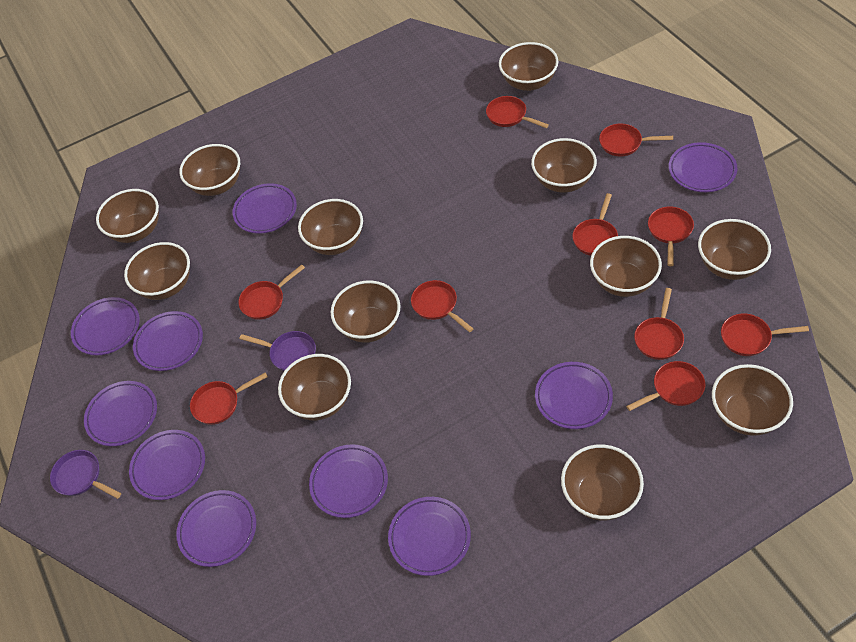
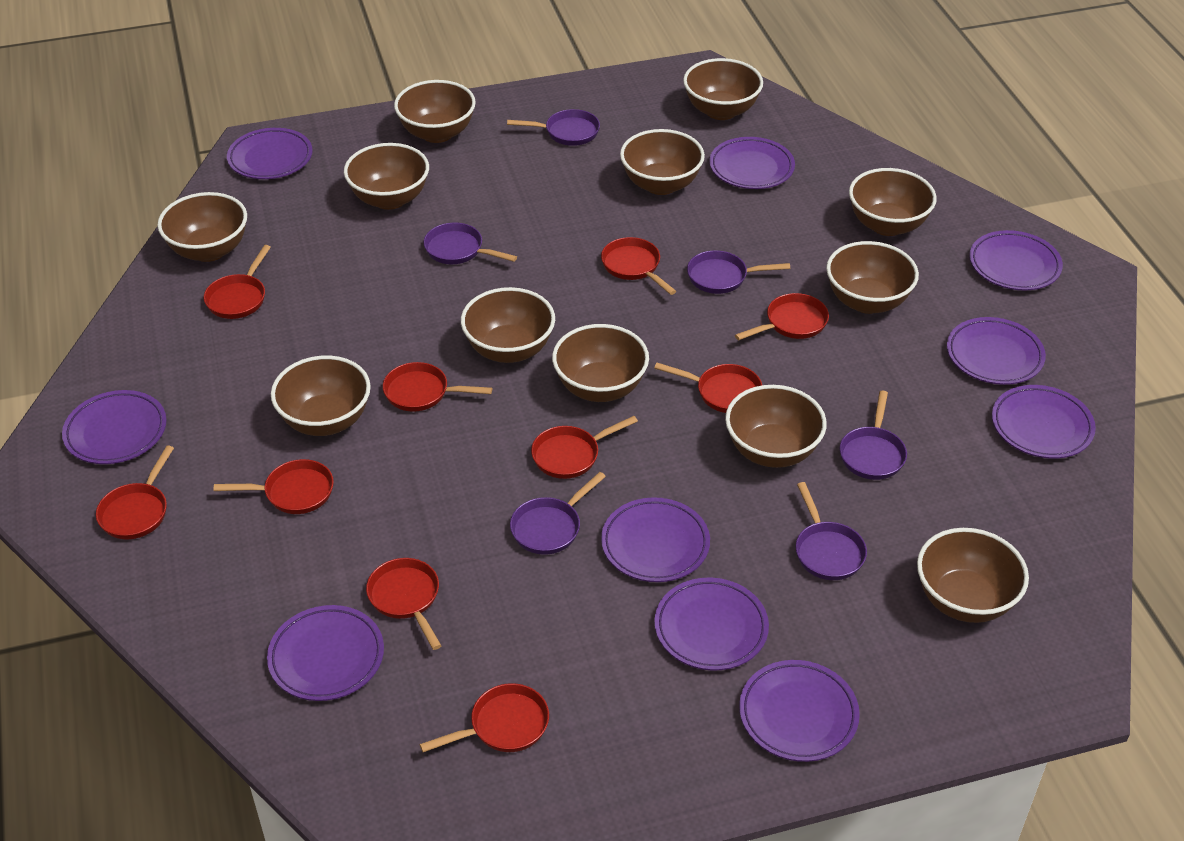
purple pan: [50,450,121,499] [239,331,316,371] = 2 -> [424,223,517,264] [507,109,600,146] [510,472,606,555] [687,250,790,294] [795,482,867,580] [840,391,907,480] = 6

